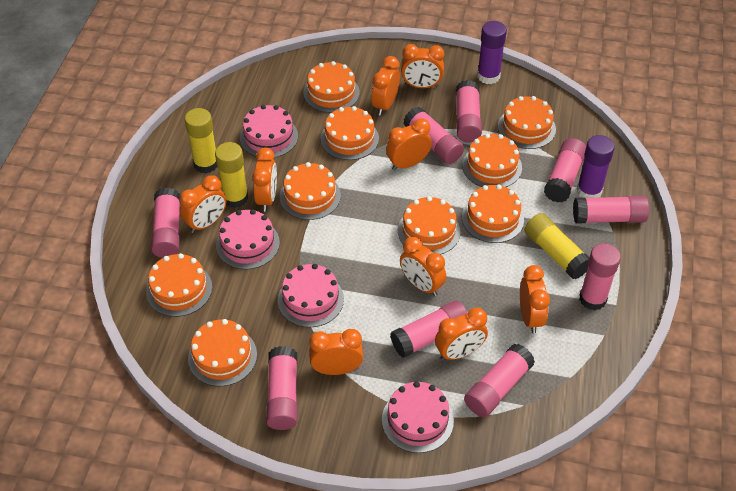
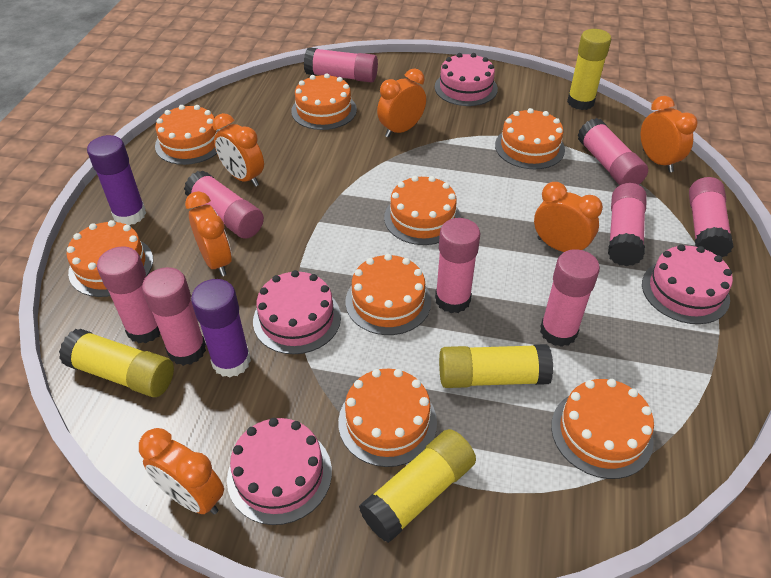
orange cake: [146,253,212,317] [188,319,257,386] [280,162,341,220] [303,61,360,113] [321,106,379,160] [398,196,461,254] [462,134,522,187] [462,184,524,243] [498,96,556,149] = 9 -> [67,220,153,297] [155,105,220,165] [291,73,357,130] [338,369,437,467] [346,254,431,335] [384,176,461,245] [495,108,565,169] [551,379,654,479] = 8
orange clock: [179,175,226,233] [252,148,277,212] [309,329,363,375] [371,56,400,116] [386,118,432,170] [400,237,446,296] [401,44,444,88] [435,307,488,361] [520,265,550,333] = 9 -> [139,428,224,515] [185,191,232,276] [212,113,264,187] [377,68,426,138] [534,182,603,252] [641,96,698,172] = 6
yellow glue stick: [185,108,217,173] [215,142,248,208] [525,213,589,279] = 3 -> [59,329,174,397] [359,429,476,543] [439,344,553,388] [567,29,611,110] = 4

